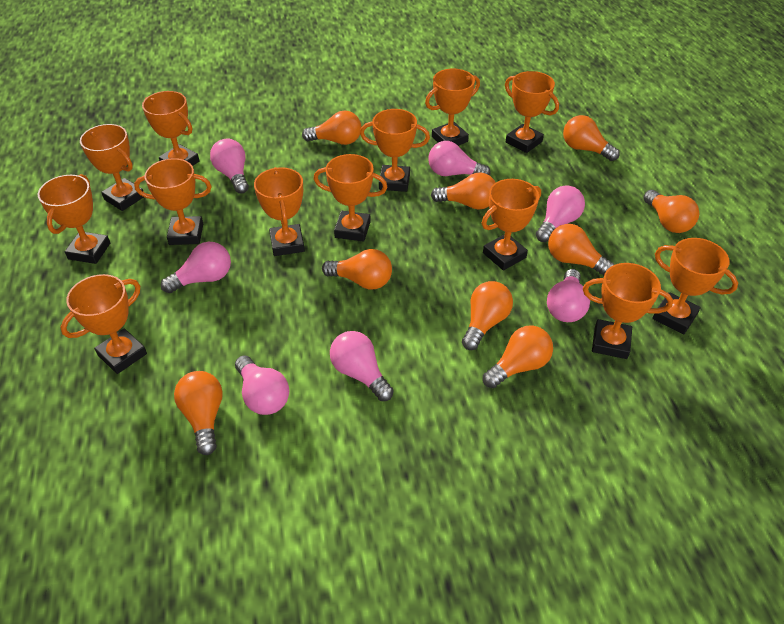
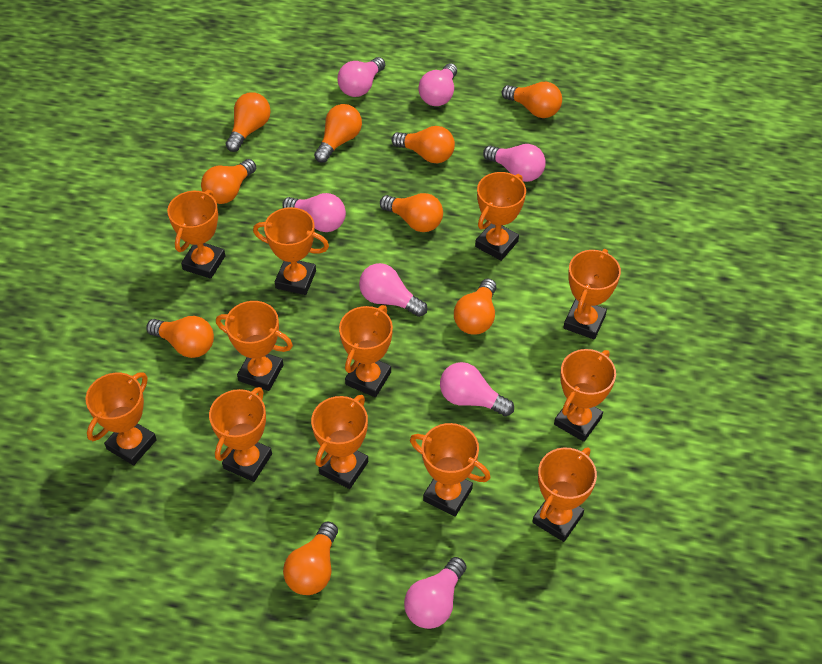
orange trophy: [38,174,110,264] [60,274,147,374] [80,124,144,211] [134,158,212,245] [142,91,199,166] [254,167,305,256] [314,154,387,242] [360,109,430,192] [425,69,480,146] [482,179,541,270] [505,71,559,153] [583,263,673,359] [652,238,738,334] = 13 -> [86,372,157,465] [167,190,225,279] [209,387,272,482] [216,301,293,391] [253,207,329,295] [311,395,368,489] [339,305,393,397] [410,423,490,517] [475,172,526,261] [532,448,597,542] [554,349,616,442] [563,249,621,339] = 12

